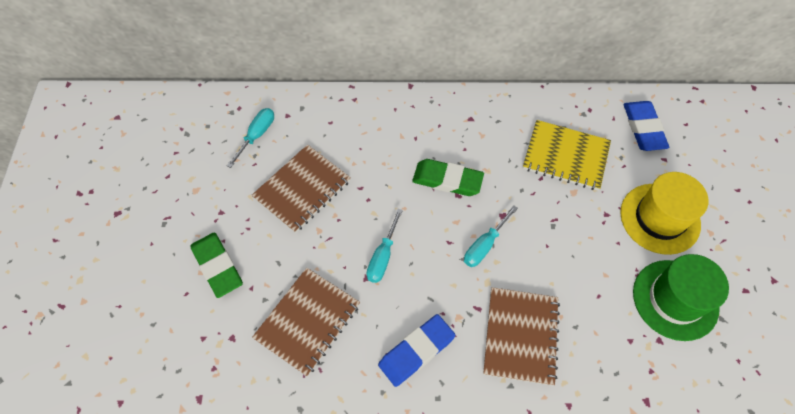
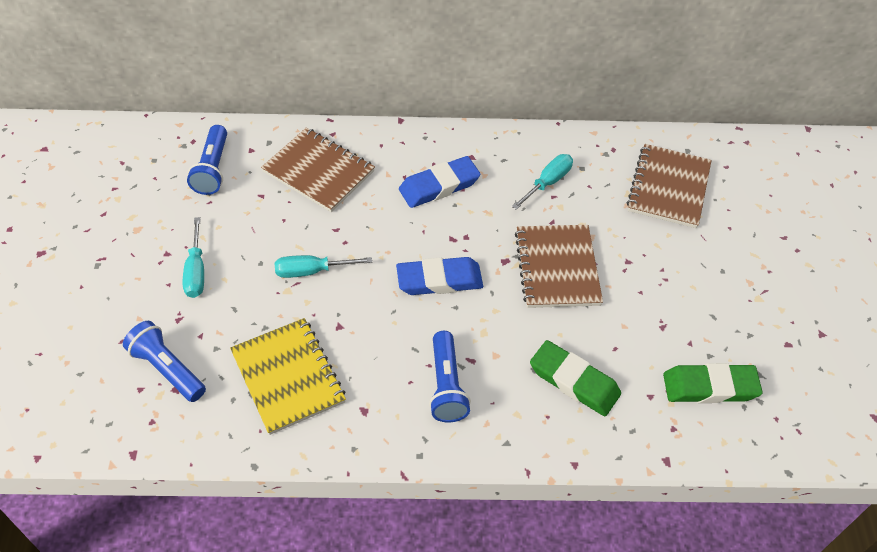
blue flashlight: none = 0 -> [123,321,206,402] [187,125,227,195] [429,331,471,422] = 3
green hat: [633,254,729,341] = 1 -> none = 0
yellow hat: [620,172,708,255] = 1 -> none = 0

